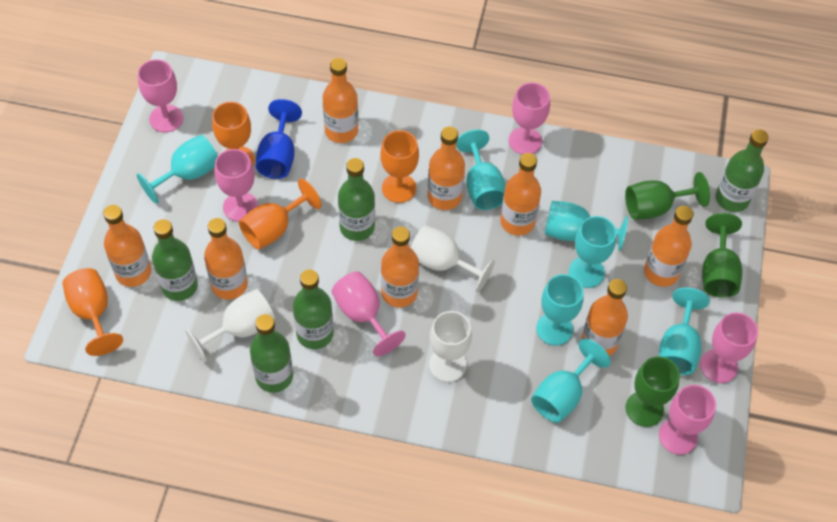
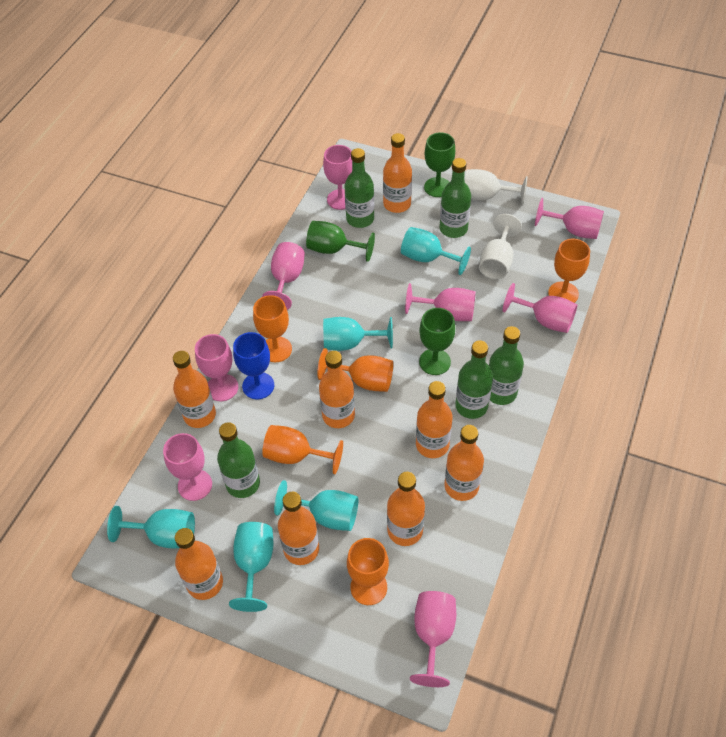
orange goblet: [63,268,123,356] [212,102,255,165] [239,179,321,250] [380,130,419,203] = 4 -> [253,295,292,362] [262,425,343,474] [317,348,393,392] [347,538,389,605] [548,239,590,303] = 5
pink goblet: [138,59,183,132] [215,149,258,222] [332,271,406,356] [509,83,550,155] [659,385,716,455] [700,312,758,383] = 6 -> [163,433,212,501] [195,334,238,401] [262,242,305,310] [323,145,352,210] [405,283,476,321] [410,591,456,687] [503,283,578,333] [535,198,604,239] = 8
turquoise goblet: [137,135,218,204] [456,130,505,210] [531,339,611,423] [536,274,584,346] [545,201,628,251] [569,216,617,288] [659,287,710,375] = 7 -> [107,506,195,548] [229,522,273,612] [274,480,358,531] [323,317,393,351] [401,227,471,275] = 5
white goblet: [185,289,275,363] [411,225,495,293] [429,311,472,382] = 3 -> [465,169,527,205] [479,214,522,279] = 2

